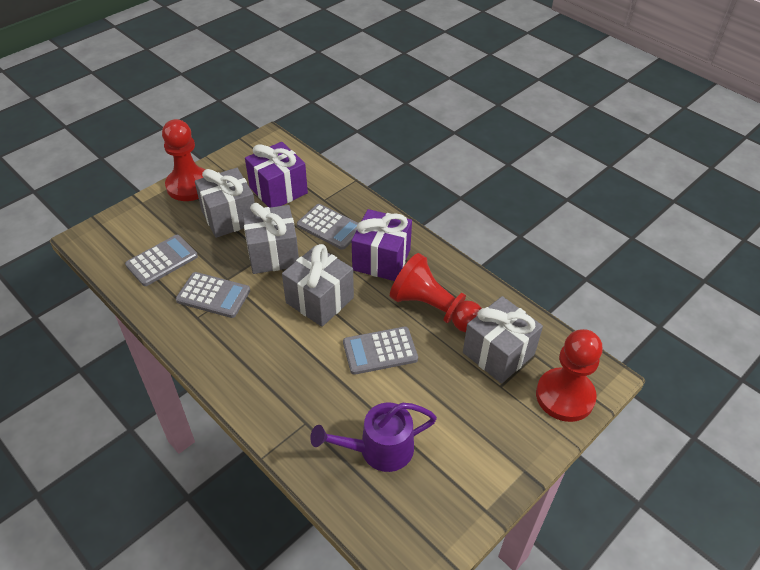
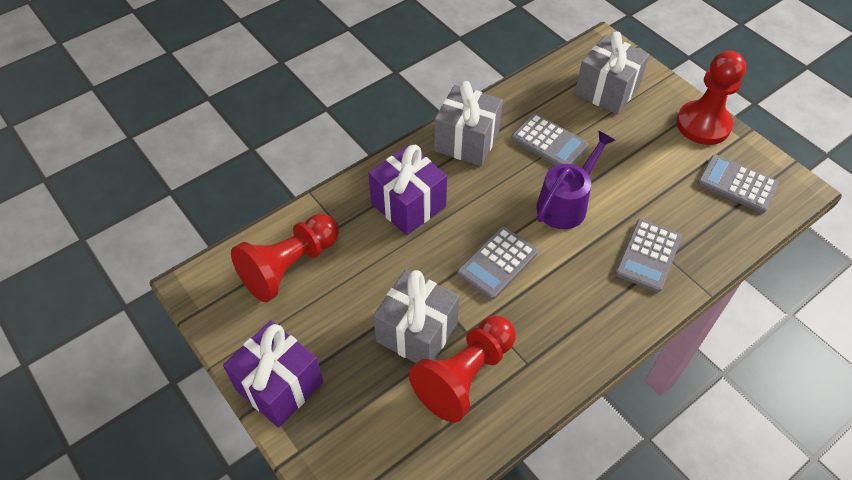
grey gift: [195,168,255,238] [242,203,299,274] [282,244,354,327] [463,296,543,384] = 4 -> [373,269,460,363] [434,81,503,166] [575,32,649,115] = 3

